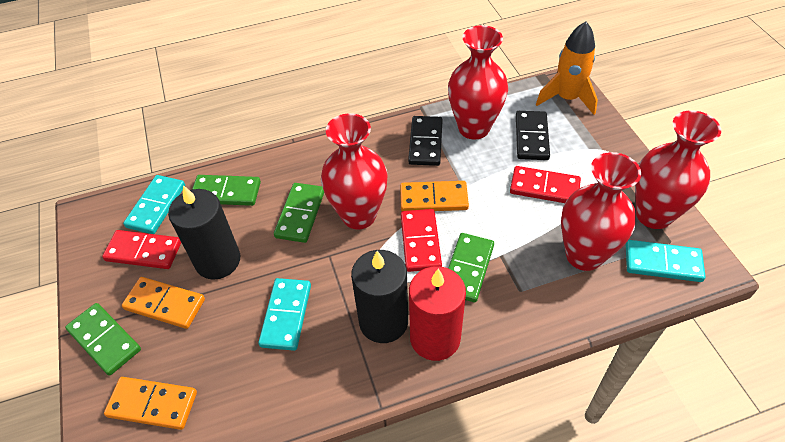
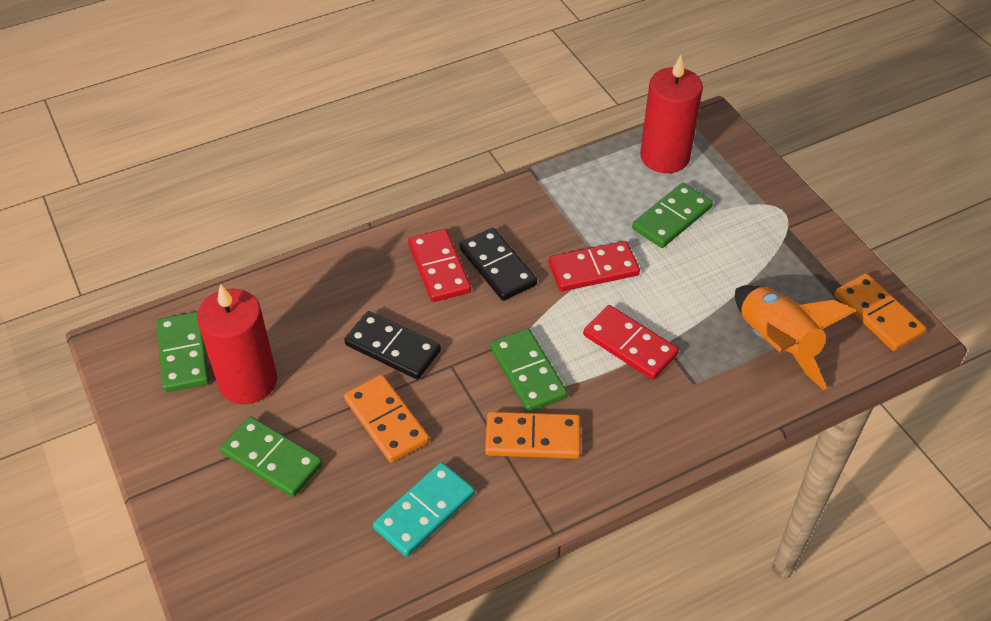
black candle: [168,185,240,280] [351,250,408,343] = 2 -> none = 0
red candle: [409,266,466,361] = 1 -> [197,284,277,404] [640,55,703,173] = 2
red vase: [321,113,388,229] [448,25,508,140] [561,152,641,271] [635,110,721,229] = 4 -> none = 0
turquoise domino: [123,175,185,234] [258,278,311,351] [626,240,706,282] = 3 -> [373,462,475,557] = 1

